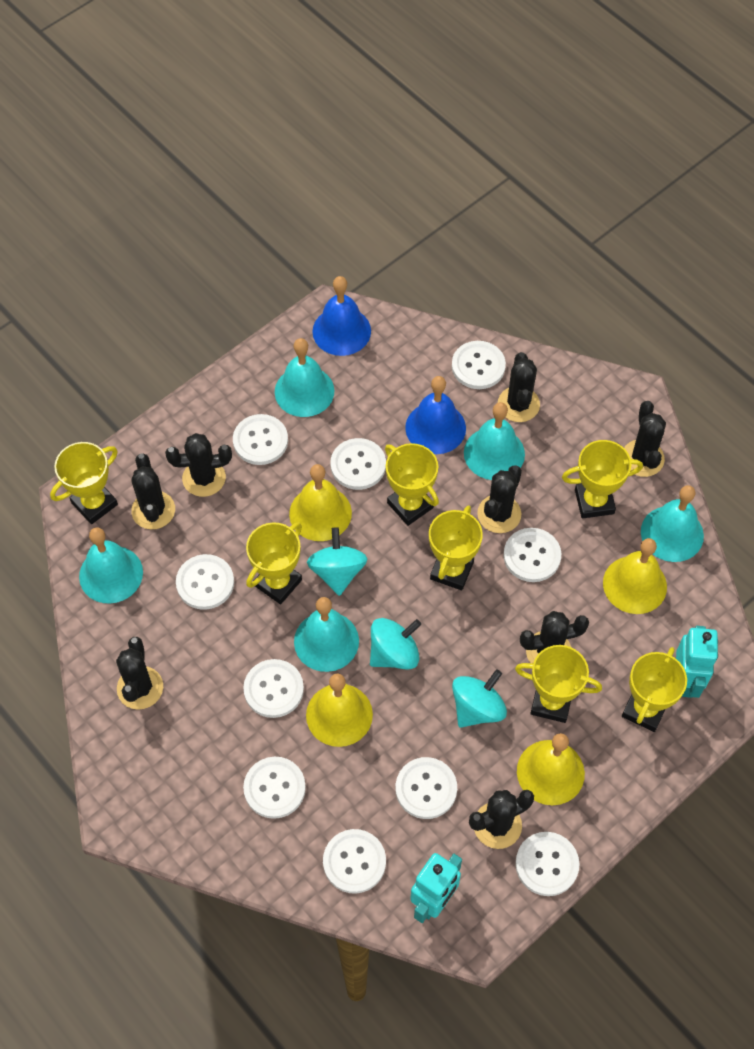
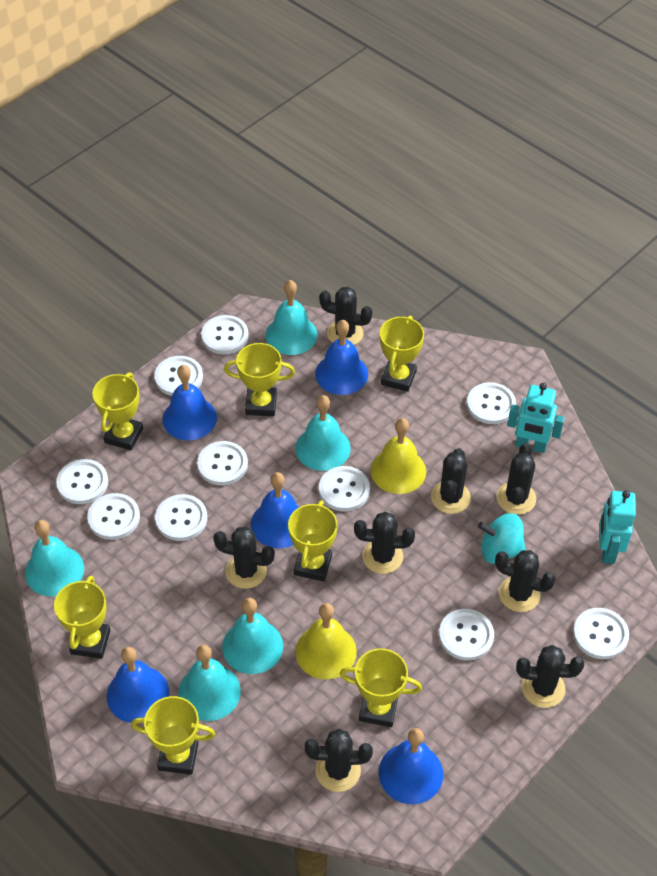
blue bell: [312,276,371,356] [405,376,466,454] = 2 -> [107,647,169,723] [162,365,217,440] [251,472,299,548] [315,320,368,395] [379,728,443,804] = 5
turquoise spinning top: [307,527,368,596] [370,618,421,670] [452,669,507,728] = 3 -> [478,513,526,564] = 1
yellow bell: [289,464,352,541] [306,673,373,747] [517,733,585,805] [603,538,667,614] = 4 -> [296,603,357,680] [371,418,426,494] = 2

